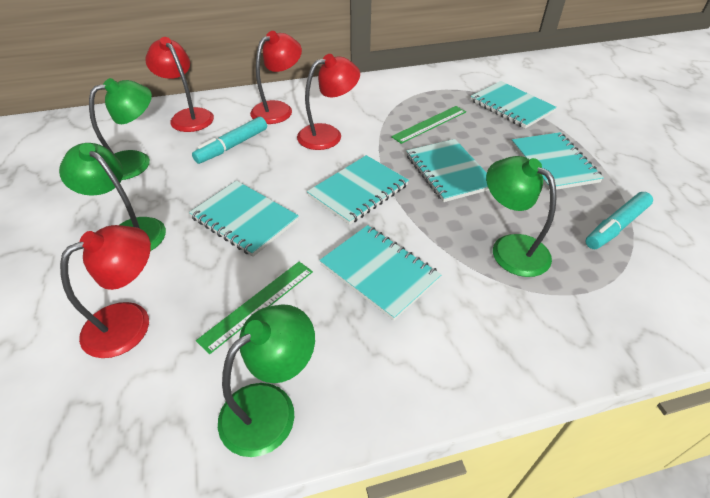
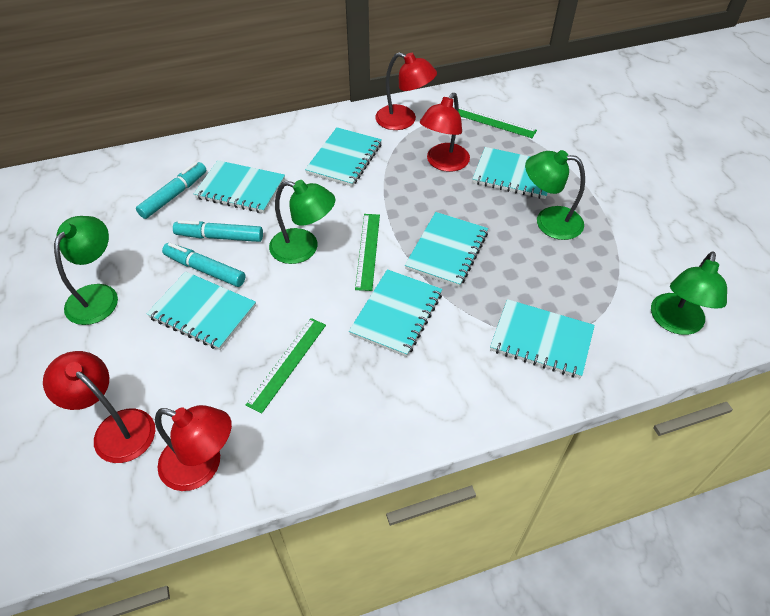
green ruler: [196,262,313,354] [391,106,466,144] = 2 -> [246,318,326,414] [355,214,380,291] [459,107,537,138] = 3
turquoise marker: [192,117,267,164] [585,192,653,249] = 2 -> [136,162,206,219] [162,243,246,287] [173,220,263,242] = 3
turquoise notebook: [189,181,299,257] [307,155,409,225] [320,225,442,321] [407,139,489,202] [471,81,557,129] [511,132,604,191] = 6 -> [147,272,256,350] [194,160,285,213] [305,127,382,187] [349,269,442,357] [405,212,488,287] [473,147,548,199] [490,299,595,378] = 7

